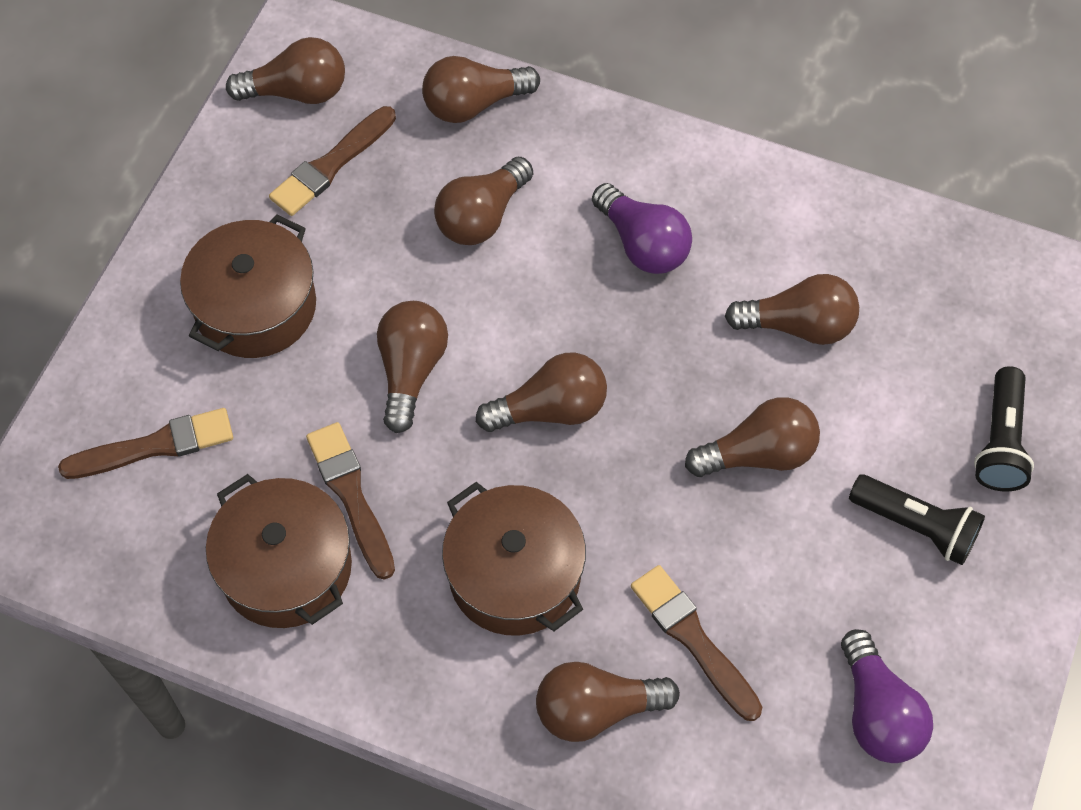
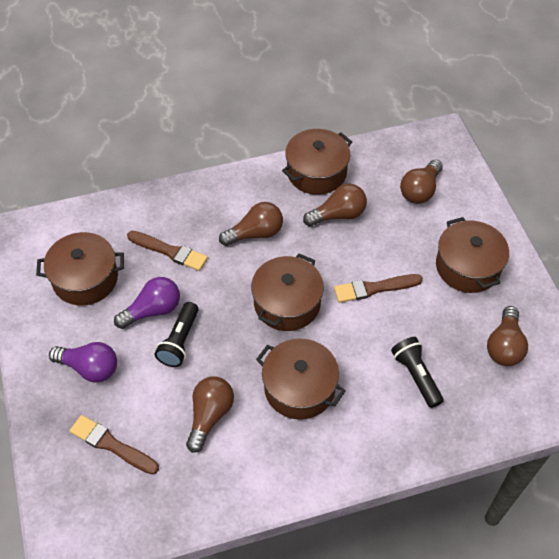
brown brush: [58,408,233,479] [269,106,396,216] [306,422,395,580] [631,565,762,721] = 4 -> [70,415,159,475] [127,231,208,271] [334,274,423,303] = 3
brown light bulb: [226,37,345,104] [377,301,448,433] [422,56,540,123] [434,157,533,245] [476,353,607,432] [536,662,680,742] [685,397,820,477] [725,274,859,345] = 8 -> [186,377,234,453] [219,202,283,246] [303,184,367,226] [400,159,443,204] [487,306,528,366] = 5
brown pot: [180,215,316,358] [206,474,352,628] [442,482,586,636] = 3 -> [36,232,124,305] [251,253,324,331] [256,339,345,420] [282,129,352,195] [436,217,509,293] = 5

